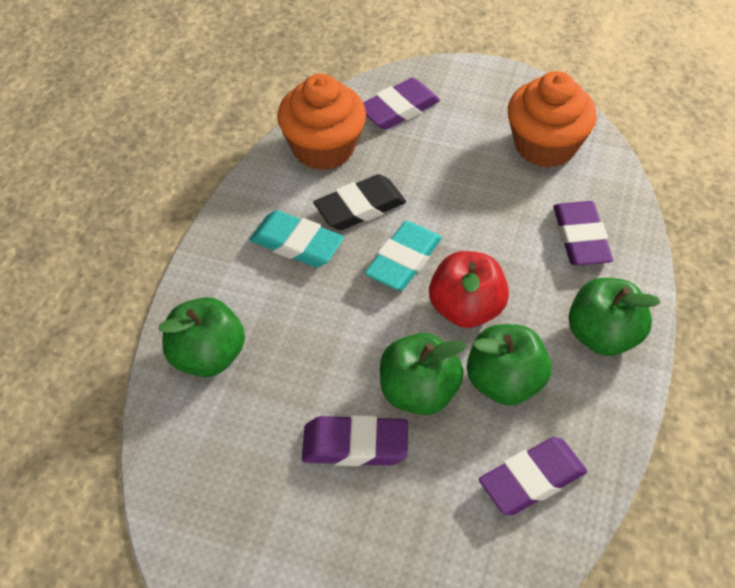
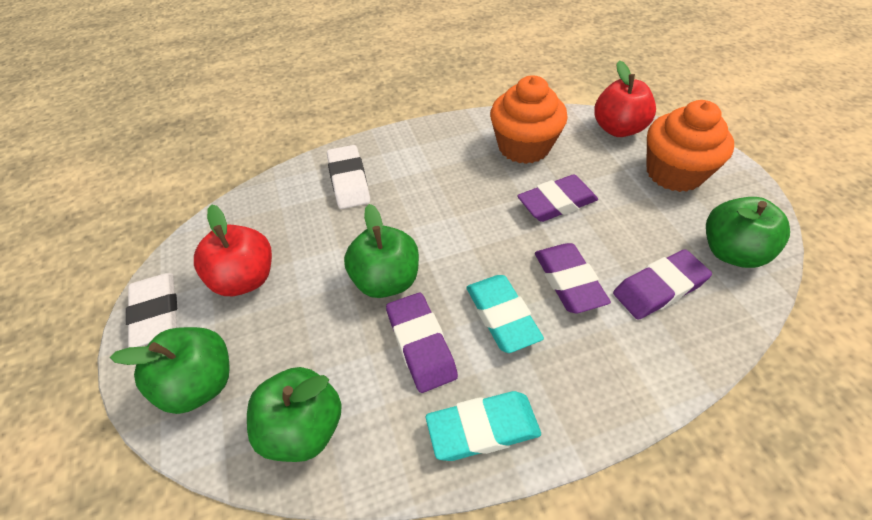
black eraser: [313,174,406,230] = 1 -> none = 0
red apple: [429,251,509,328] = 1 -> [194,204,272,296] [594,60,656,137] = 2
white eraser: none = 0 -> [126,273,177,347] [327,145,370,209] = 2

